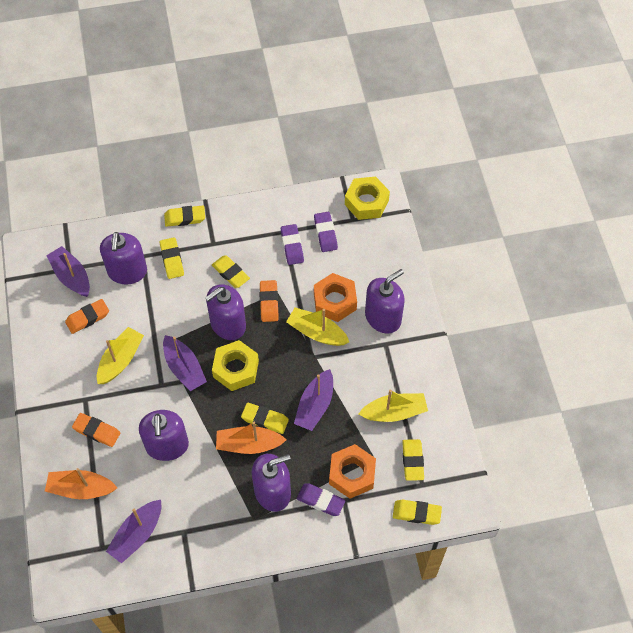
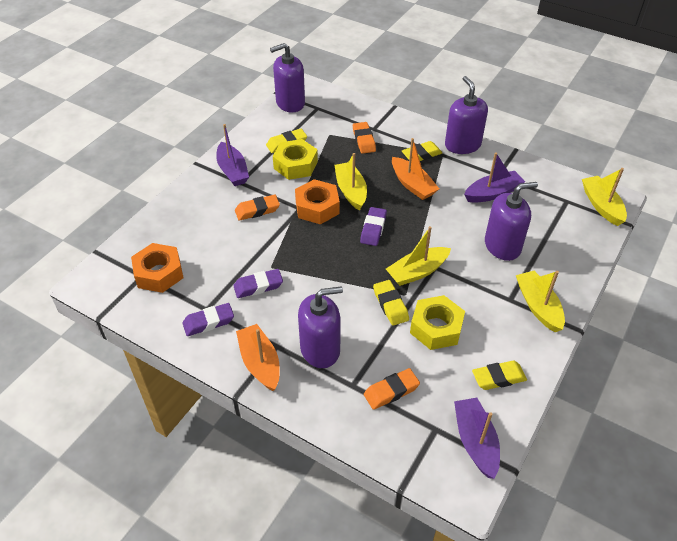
purple boat: [46,246,90,297] [106,500,161,564] [163,335,207,391] [294,369,333,431] = 4 -> [216,124,249,186] [454,398,500,479] [464,152,525,203] = 3
purple soap dispenser: [100,232,147,284] [139,410,189,461] [205,284,246,340] [252,454,291,512] [365,269,405,333] = 5 -> [270,43,305,112] [298,286,343,368] [445,76,488,154] [485,182,538,261] = 4
yellow boat: [97,327,144,384] [286,308,349,346] [359,389,428,422] = 3 -> [334,153,367,211] [386,226,451,286] [516,271,565,332] [582,168,627,226] = 4
yellow eraser: [160,237,184,279] [164,206,205,227] [212,255,250,288] [241,403,289,434] [393,500,442,525] [402,439,424,481] = 6 -> [266,129,307,153] [373,280,409,326] [402,141,442,161] [472,361,527,390] = 4

